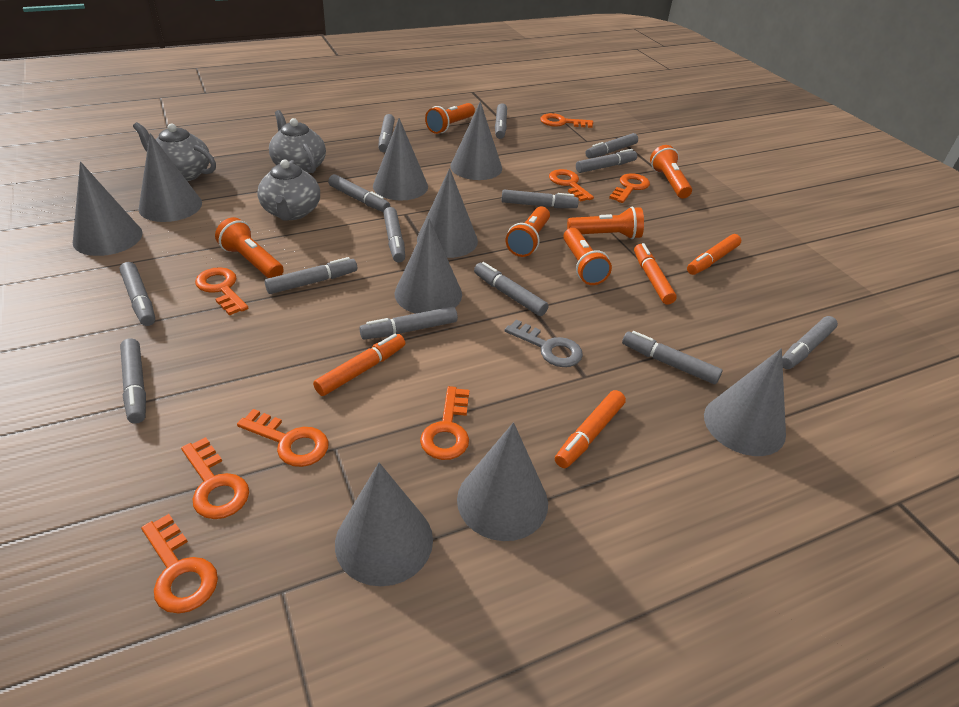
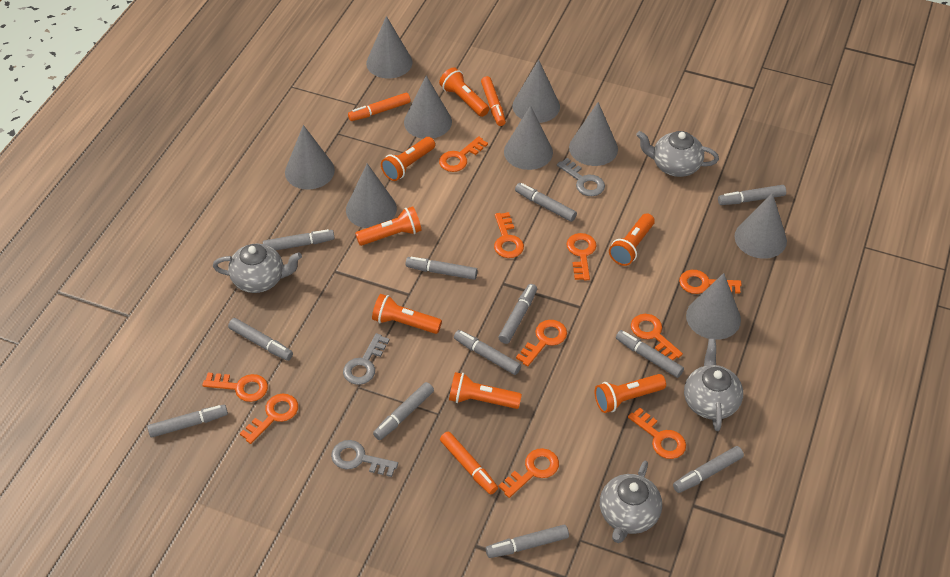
grey key: [505,319,583,367] = 1 -> [331,440,398,477] [343,333,389,385] [557,158,605,196] = 3
grey marker: [120,262,155,326] [120,338,146,424] [265,257,357,294] [328,174,390,212] [359,307,458,339] [378,114,395,152] [383,207,405,263] [474,262,549,316] [495,103,507,139] [501,190,579,208] [576,149,637,173] [585,133,638,159] [622,331,723,384] [782,316,838,369] = 14 -> [147,405,228,438] [228,318,293,361] [263,229,335,250] [373,382,434,440] [405,257,478,280] [454,330,521,375] [486,525,569,558] [498,284,537,344] [515,183,577,222] [616,330,684,378] [673,446,744,493] [718,185,786,205] = 12
grey teapot: [133,122,216,181] [257,159,320,220] [269,110,326,173] = 3 -> [213,244,302,293] [600,461,662,543] [636,131,719,177] [684,339,743,431] = 4
orange flashlight: [215,217,284,278] [425,103,475,134] [506,206,550,257] [563,228,612,285] [567,207,644,239] [650,145,692,199] = 6 -> [355,206,422,246] [372,294,442,334] [381,137,435,181] [439,67,489,117] [449,372,522,409] [595,374,666,413] [609,213,655,266] = 7
orange key: [141,514,218,614] [181,437,249,519] [195,267,248,316] [237,409,329,467] [420,386,469,460] [540,113,593,128] [549,169,594,202] [609,173,650,203] = 8 -> [202,373,268,402] [240,394,298,444] [439,136,488,172] [494,212,524,258] [498,448,559,498] [516,320,567,366] [566,233,596,280] [628,407,686,459] [631,314,683,360] [679,270,742,294] = 10
orange marker: [313,334,405,396] [555,390,626,468] [634,243,677,305] [687,234,741,275] = 4 -> [348,93,411,121] [440,432,498,495] [481,76,506,126] = 3

